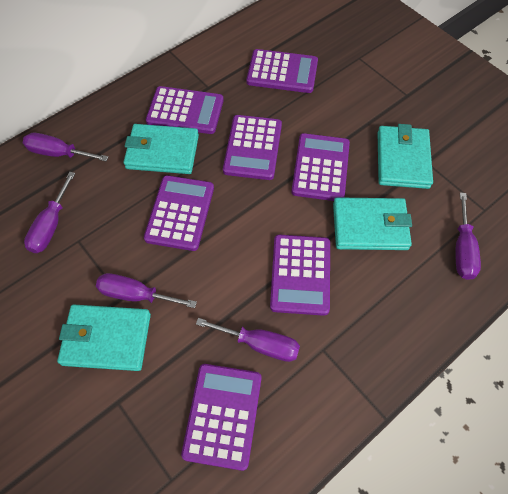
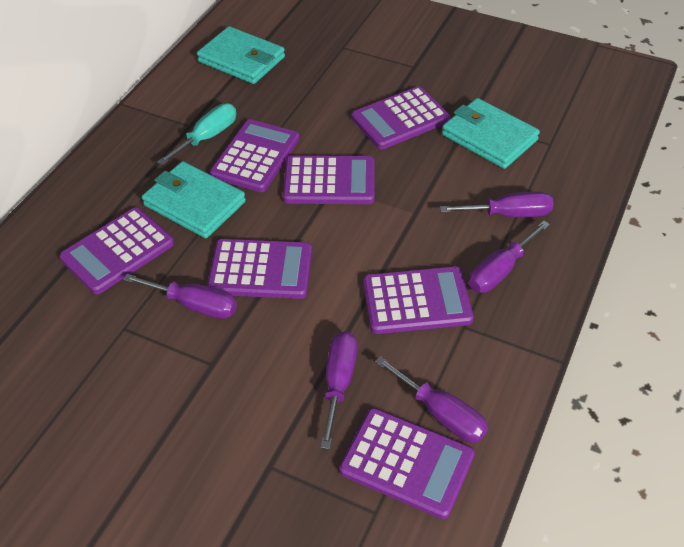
turquoise screwdriver: none = 0 -> [157,103,236,165] = 1
turquoise wallet: [57,304,151,371] [123,124,199,174] [333,197,412,250] [377,124,433,189] = 4 -> [142,161,246,238] [197,26,285,84] [442,98,540,169] = 3

